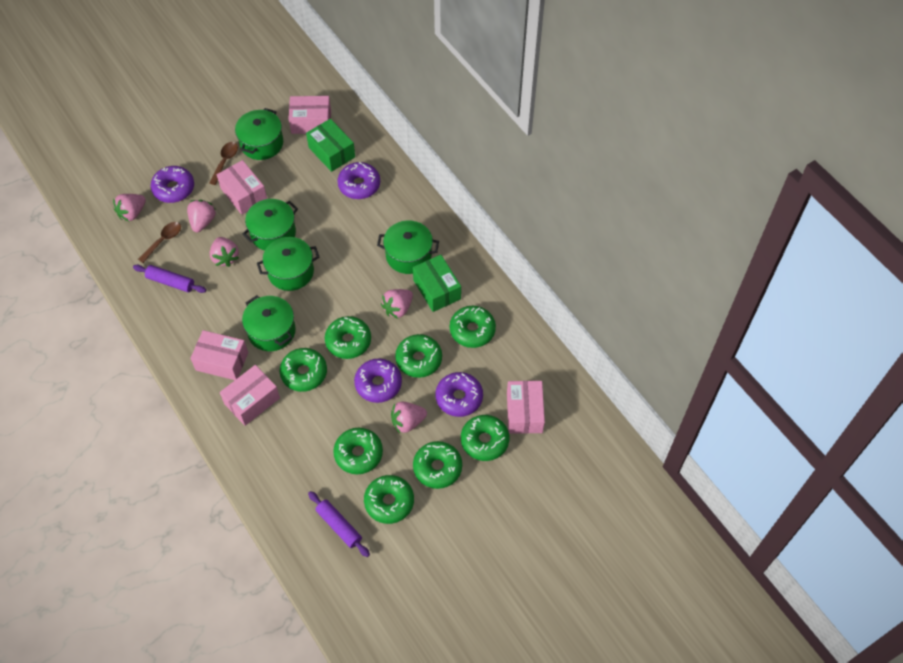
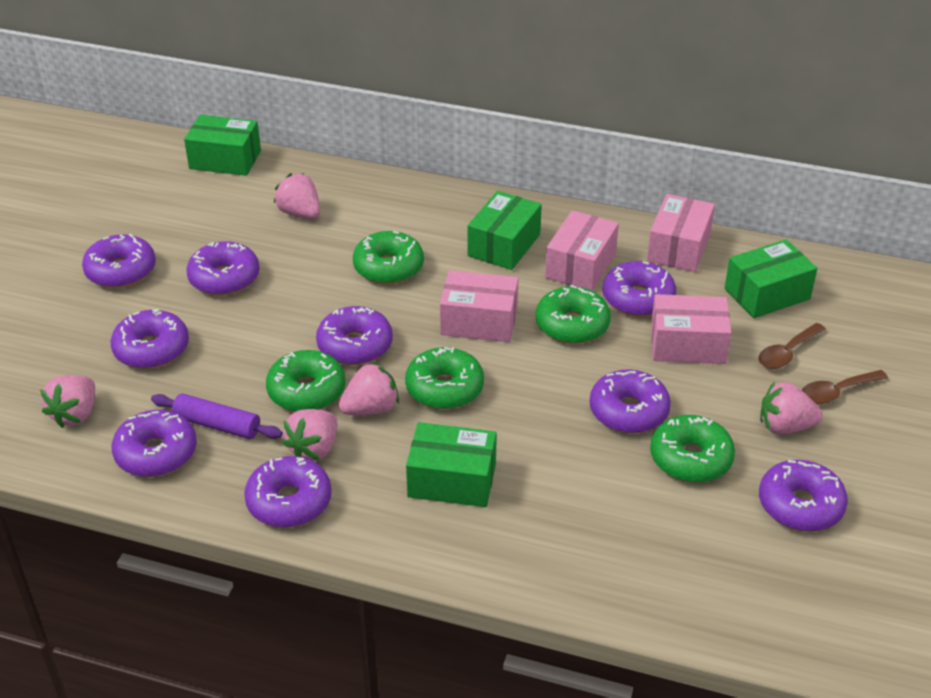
green box: [306,119,355,172] [413,255,461,312] = 2 -> [184,115,261,176] [406,422,497,507] [468,191,542,270] [725,240,817,318] = 4
green donut: [280,348,327,392] [325,316,371,359] [333,428,383,474] [364,475,414,524] [395,334,442,378] [413,441,462,489] [450,306,496,348] [461,415,509,461] = 8 -> [266,350,346,412] [353,231,424,284] [405,347,484,409] [536,285,611,344] [650,415,735,483] = 5
green pot: [235,108,283,160] [242,199,298,251] [242,295,296,351] [257,237,320,291] [377,221,439,274] = 5 -> none = 0
pink box: [190,330,248,380] [217,160,267,215] [220,365,280,426] [288,96,331,134] [507,381,545,434] = 5 -> [440,270,519,342] [545,210,619,291] [647,194,715,272] [651,294,732,364] = 4
purple donut: [151,166,194,203] [337,162,380,199] [354,359,402,403] [435,372,483,417] = 4 -> [82,234,156,288] [111,309,189,369] [112,410,197,477] [186,241,260,295] [244,456,332,528] [316,306,393,365] [590,370,671,433] [603,261,676,317] [759,460,848,532] = 9
purple rolling pin: [133,265,206,293] [308,491,370,557] = 2 -> [151,394,283,439] = 1

